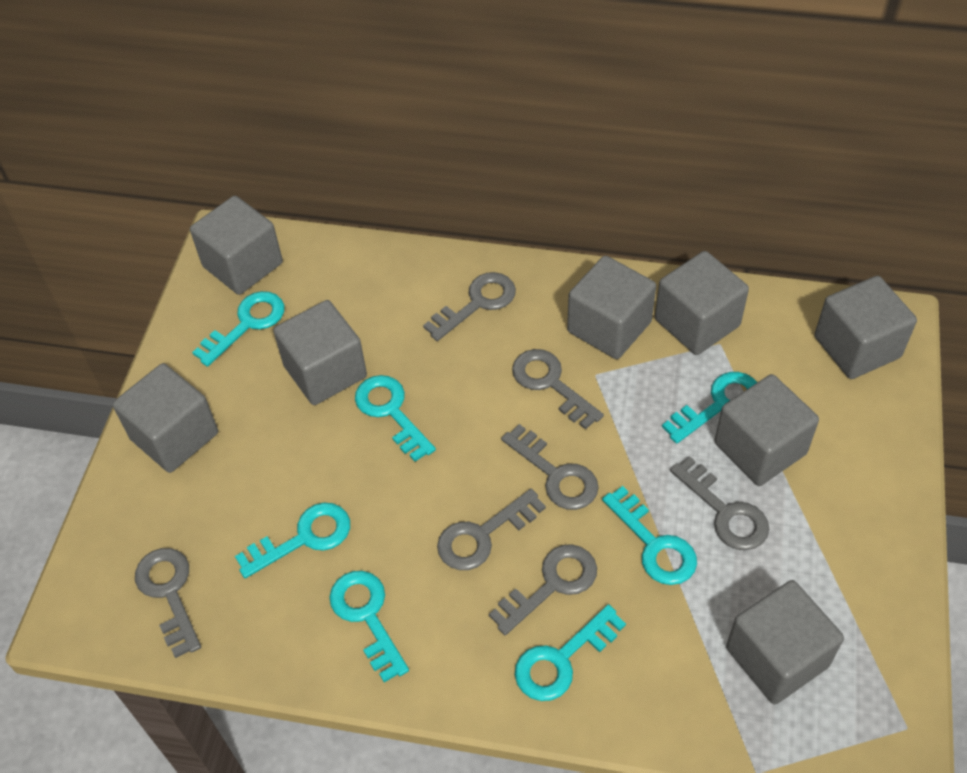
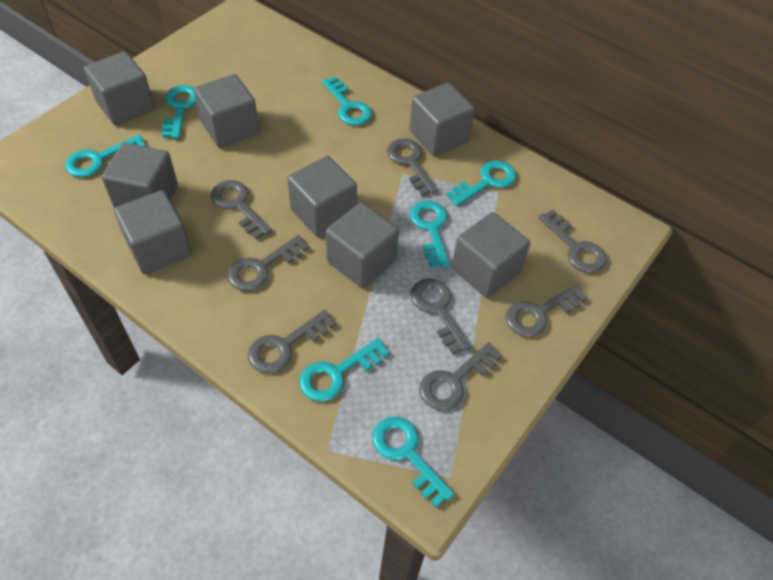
grey key: [135,548,201,658] [423,272,516,341] [437,488,546,570] [489,544,597,635] [501,424,599,510] [512,349,604,429] [670,456,769,550] = 7 -> [211,180,272,239] [227,235,309,291] [248,310,336,373] [387,138,438,196] [410,278,471,355] [419,342,502,410] [506,285,587,337] [538,210,607,273] = 8

